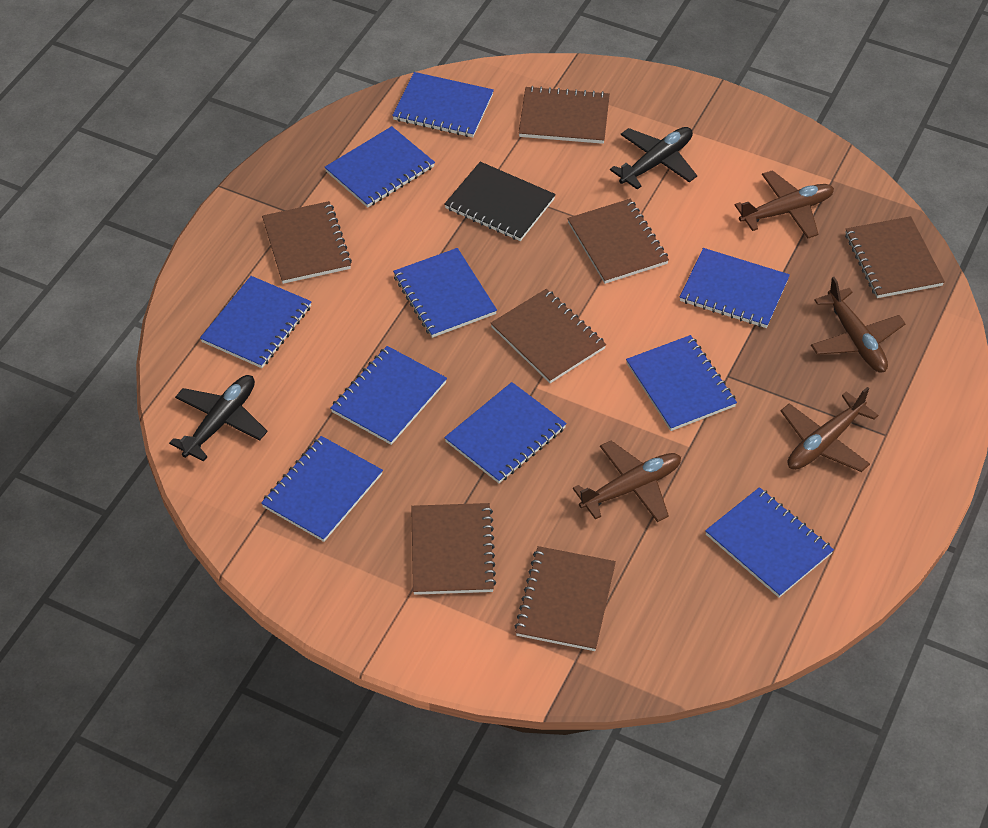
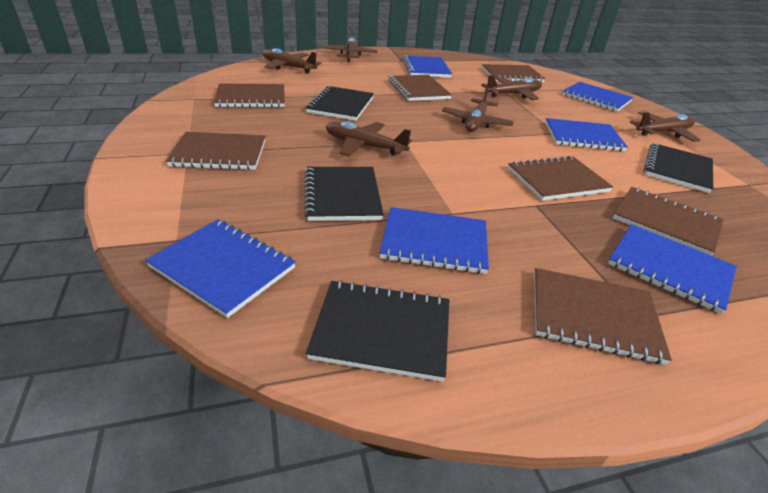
black notebook: [444,162,556,241] = 1 -> [304,167,384,221] [306,86,374,121] [306,280,449,382] [644,143,713,193] = 4
black plane: [169,375,267,462] [610,127,697,189] = 2 -> none = 0
blue notebook: [200,276,312,368] [261,436,383,542] [325,126,435,208] [330,346,447,445] [392,72,494,137] [393,248,497,338] [444,382,566,483] [626,335,737,431] [680,248,790,328] [705,487,834,598] = 10 -> [145,219,296,318] [380,207,489,274] [402,55,452,78] [545,118,628,151] [562,82,633,112] [608,224,737,314] = 6
brown plane: [573,441,681,522] [735,170,834,238] [781,387,878,472] [811,277,906,372] = 4 -> [263,48,321,73] [323,37,378,62] [326,121,412,156] [442,86,514,132] [481,75,542,100] [629,111,700,142] = 6

